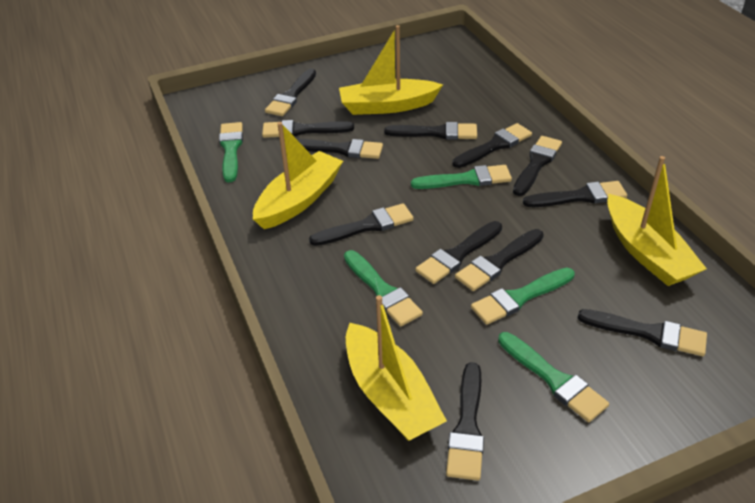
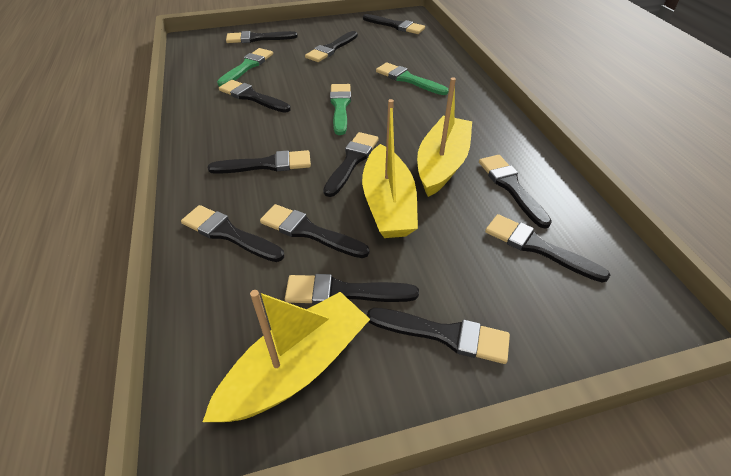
green brush: [219,122,243,182] [344,250,423,327] [411,165,512,189] [471,268,574,325] [498,332,609,422] = 5 -> [217,48,273,86] [330,84,351,135] [376,62,449,95] = 3
yellow boat: [253,122,343,229] [339,25,443,115] [346,295,447,441] [607,156,707,286] = 4 -> [203,290,370,422] [362,99,418,238] [417,77,472,197] = 3

